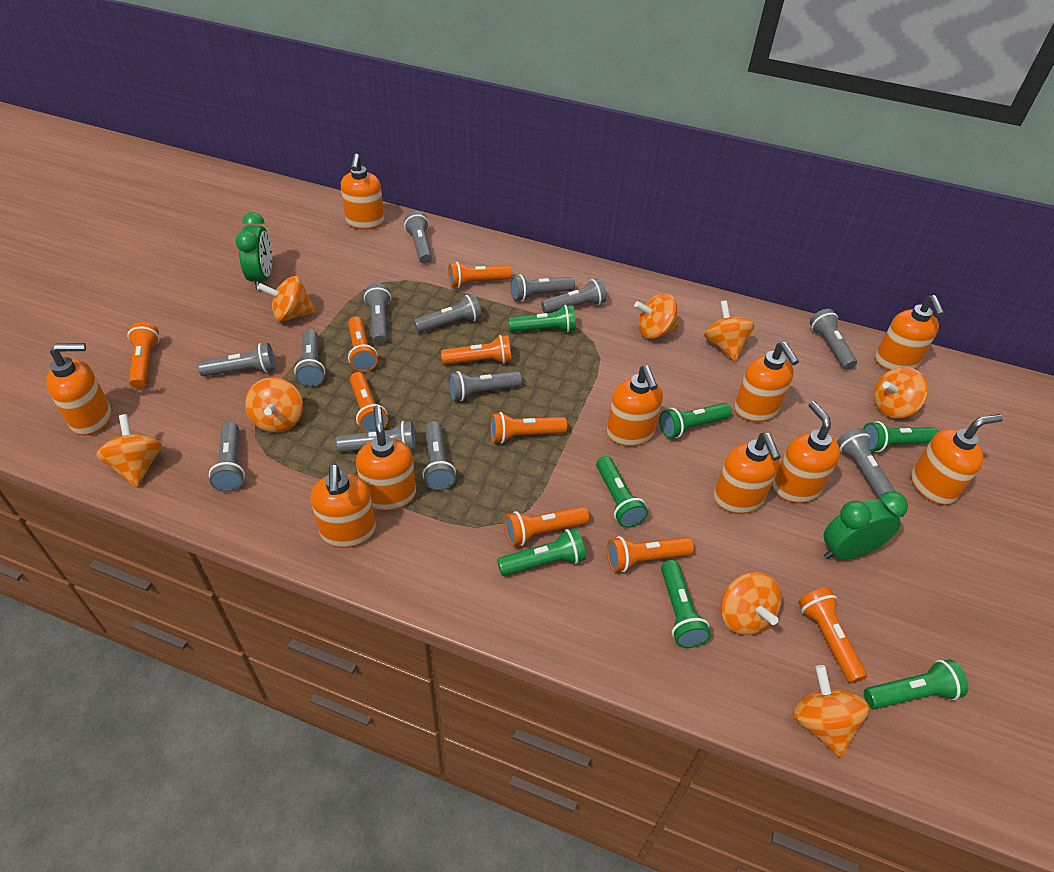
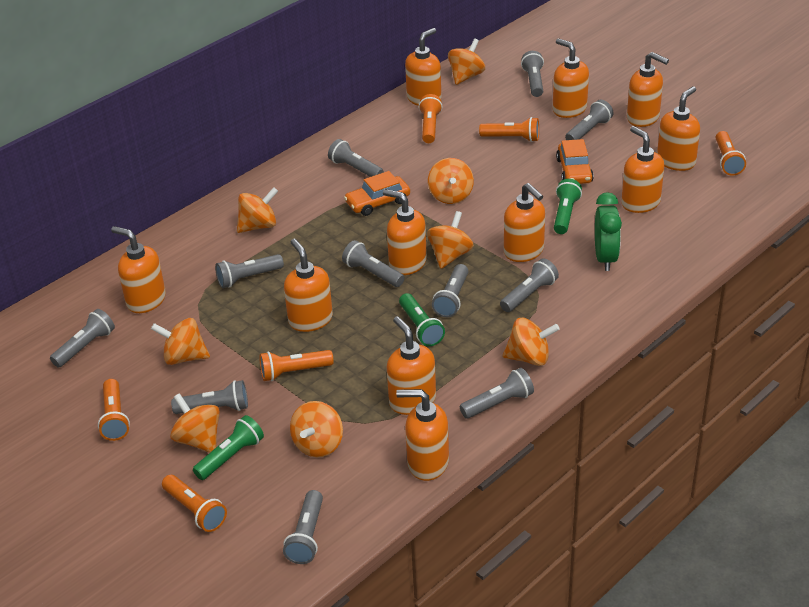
green clock: [236,212,272,290] [824,491,908,560] = 2 -> [595,192,622,271] = 1
green flashlight: [497,528,586,576] [508,305,576,332] [596,456,648,528] [659,403,732,438] [661,560,711,648] [863,421,939,452] [864,659,968,709] = 7 -> [193,415,264,480] [399,293,445,346] [554,179,582,234] = 3
grey flashlight: [198,343,275,376] [209,422,245,492] [294,329,325,387] [336,421,416,452] [364,284,391,345] [404,211,432,264] [414,294,482,333] [422,421,456,490] [448,371,522,401] [511,275,575,301] [541,278,607,313] [810,309,857,370] [837,428,896,499] = 13 -> [50,309,115,368] [171,380,248,414] [215,254,284,288] [283,490,323,564] [328,139,384,177] [342,240,404,287] [432,264,468,317] [460,368,534,418] [500,258,559,312] [521,51,544,97] [565,100,613,140] = 11
orange car: none = 0 -> [344,171,410,216] [556,139,594,184] = 2
orange flashlight: [127,322,160,389] [348,317,378,372] [350,372,388,432] [441,335,512,365] [448,262,512,288] [490,412,567,443] [504,506,589,546] [607,536,694,572] [798,588,867,684] = 9 -> [98,379,130,441] [162,475,227,532] [260,350,334,381] [419,94,442,143] [479,117,539,142] [716,131,746,176] = 6
orange soap dispenser: [46,343,111,435] [310,464,376,548] [341,154,384,230] [356,405,416,511] [607,365,663,447] [714,433,781,514] [734,342,799,422] [773,401,840,503] [875,295,945,371] [911,414,1003,505] = 10 -> [111,226,166,313] [284,239,333,332] [383,189,427,275] [387,316,436,415] [396,389,449,481] [405,28,441,106] [504,183,545,262] [553,38,589,118] [621,126,664,213] [627,52,669,127] [657,86,700,171] = 11

